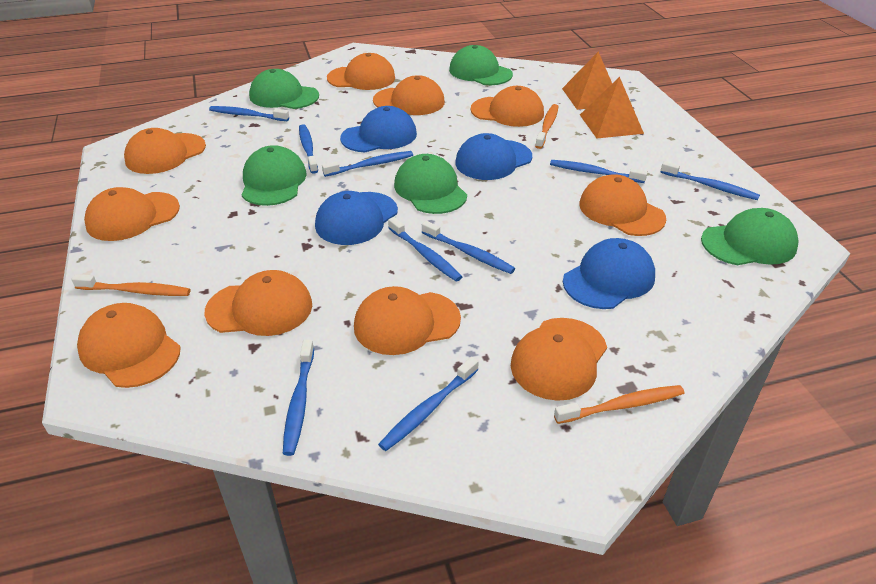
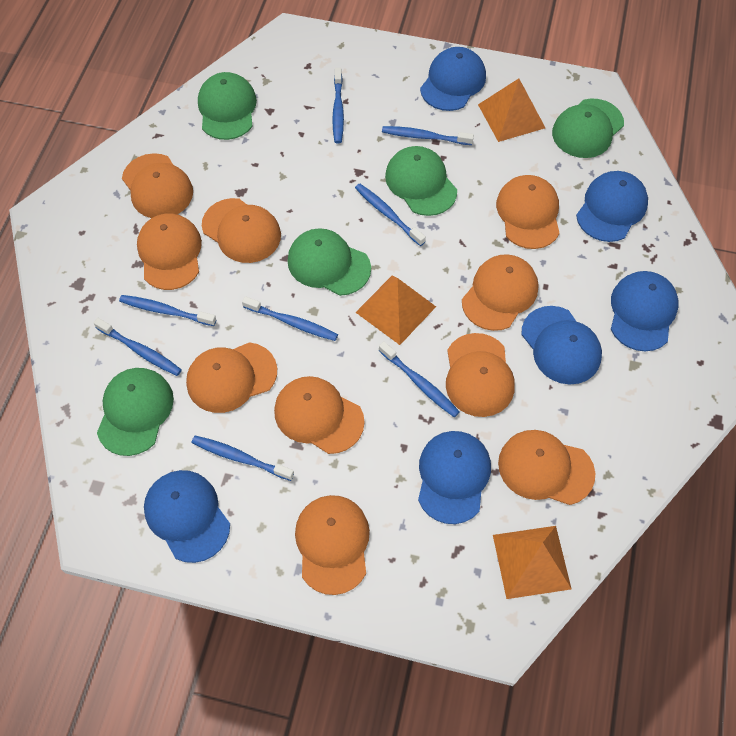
blue cap: [315,191,398,245] [340,106,417,152] [455,133,532,180] [563,238,655,309] = 4 -> [144,470,230,563] [418,431,491,524] [420,47,486,111] [521,306,602,384] [576,171,648,242] [611,271,679,351] = 6
blue toothbrush: [209,106,289,121] [283,340,314,456] [299,124,318,174] [322,151,413,177] [378,357,479,451] [388,217,462,281] [422,221,515,274] [550,160,648,183] [661,161,760,200] = 9 -> [93,318,182,376] [119,295,216,326] [191,435,294,481] [242,296,338,341] [332,68,344,143] [355,184,426,246] [379,341,460,417] [382,126,474,145] = 8
orange pyramid: [562,51,612,110] [580,77,644,138] = 2 -> [355,275,436,345] [478,78,545,142] [493,526,571,599] = 3
orange toothbrush: [72,274,191,296] [535,104,559,149] [554,385,684,424] = 3 -> none = 0

